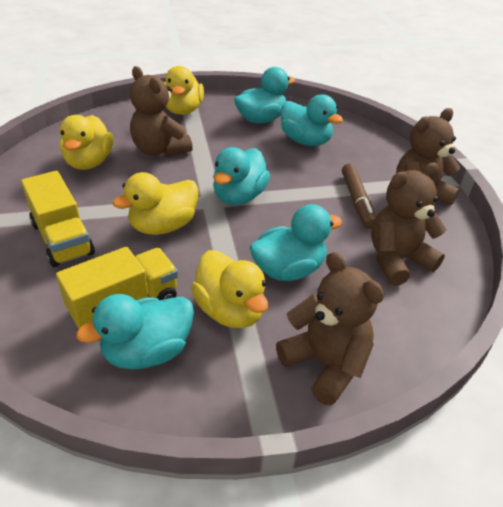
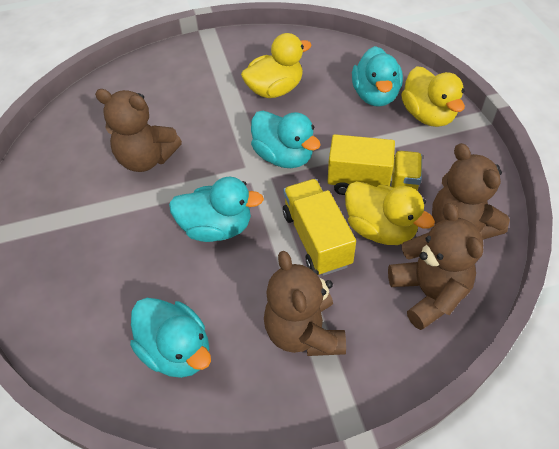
brown marker: [342,163,376,229] = 1 -> none = 0
turquoise duck: [76,294,194,369] [213,147,270,205] [234,67,295,124] [249,204,342,281] [281,94,343,146] = 5 -> [130,298,211,378] [169,177,264,242] [251,111,320,168] [352,46,403,107] = 4
yellow duck: [60,115,113,170] [113,172,199,235] [164,66,204,115] [191,250,268,328] = 4 -> [241,33,312,98] [345,181,435,245] [401,66,465,127] = 3

